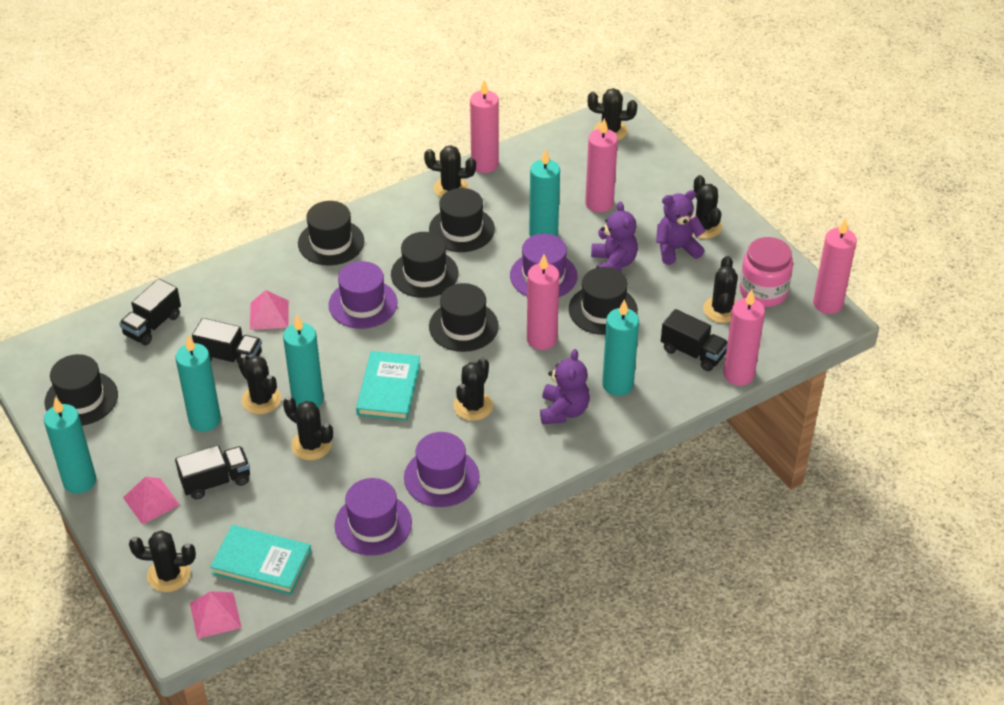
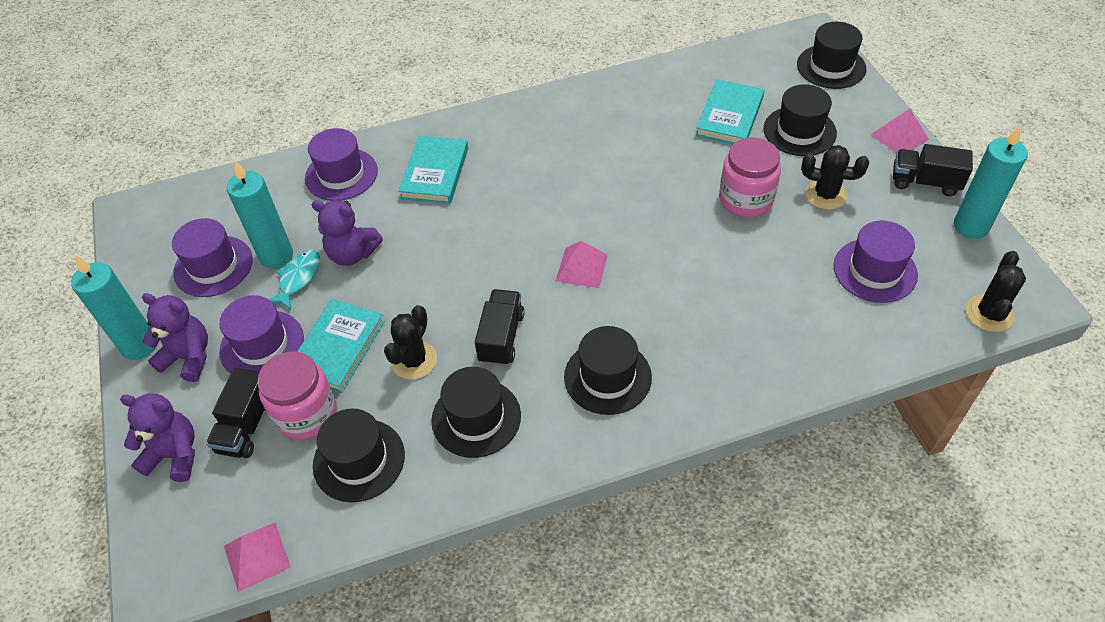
black cactus: [129,530,196,592] [238,354,281,414] [283,396,333,460] [424,145,476,198] [453,358,493,421] [588,88,637,140] [691,175,722,239] [703,256,738,323] = 8 -> [384,305,437,380] [801,145,869,210] [966,251,1026,332] = 3
black hat: [44,354,118,426] [298,201,364,266] [391,232,459,298] [429,188,495,252] [429,283,499,352] [569,267,638,335] = 6 -> [313,409,405,503] [431,367,521,458] [564,326,652,415] [763,84,837,156] [797,22,866,89] = 5
black truck: [119,279,181,345] [175,445,250,499] [192,318,262,369] [661,309,728,371] = 4 -> [206,368,266,458] [475,289,525,366] [893,144,973,196] = 3
pink candle: [470,80,499,173] [527,254,559,350] [585,118,618,213] [723,290,765,386] [813,219,857,314] = 5 -> none = 0
pink jar: [739,237,793,307] = 1 -> [258,352,337,440] [719,137,781,217] = 2
turquoise book: [210,525,311,595] [356,351,420,421] = 2 -> [297,299,385,393] [398,136,468,204] [696,79,764,144] = 3
turquoise candle: [44,397,96,494] [176,335,221,432] [283,315,324,407] [529,149,560,237] [602,299,639,396] = 5 -> [71,255,155,360] [227,161,293,269] [954,126,1028,239] = 3
turquoise fish: none = 0 -> [269,250,320,310] = 1

